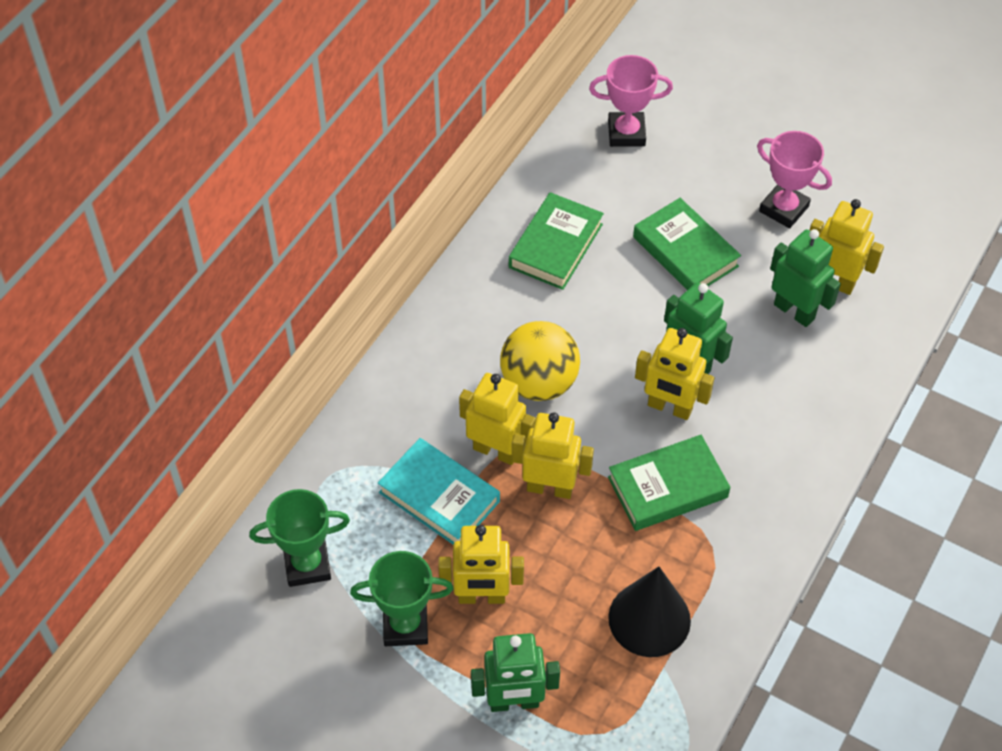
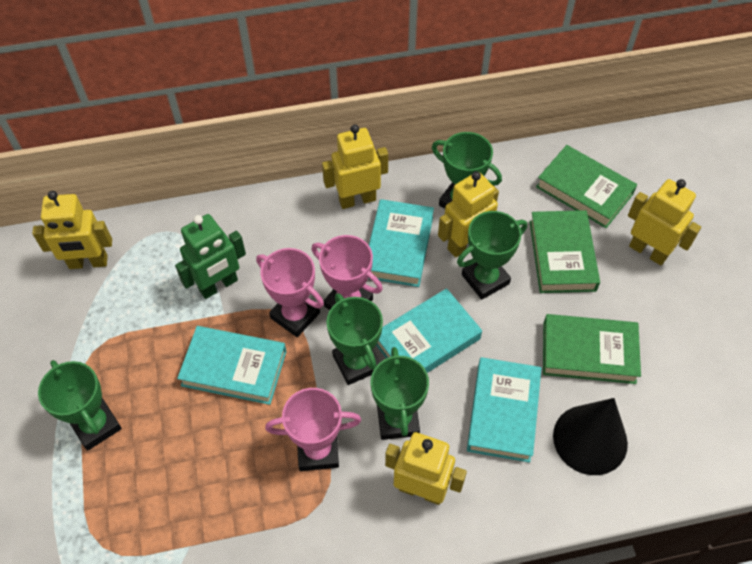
green robot: [471,633,560,712] [664,282,733,374] [770,229,841,327] = 3 -> [175,214,246,299] = 1
green trophy: [249,489,350,587] [350,551,453,646] = 2 -> [38,360,122,450] [326,293,383,385] [371,347,429,440] [432,132,502,208] [457,211,527,300] = 5
pink trophy: [589,55,673,147] [757,131,832,228] = 2 -> [256,248,324,337] [265,388,361,471] [312,235,383,310] = 3
turquoise book: [378,438,500,545] = 1 -> [177,326,287,405] [368,199,434,287] [376,288,482,373] [467,357,541,462] = 4
yellow ball: [500,321,580,401] = 1 -> none = 0

